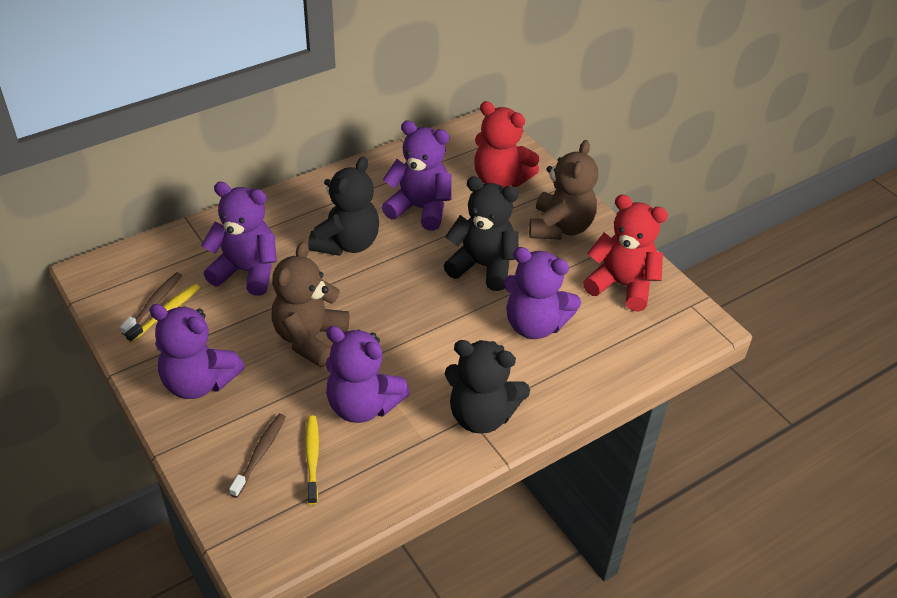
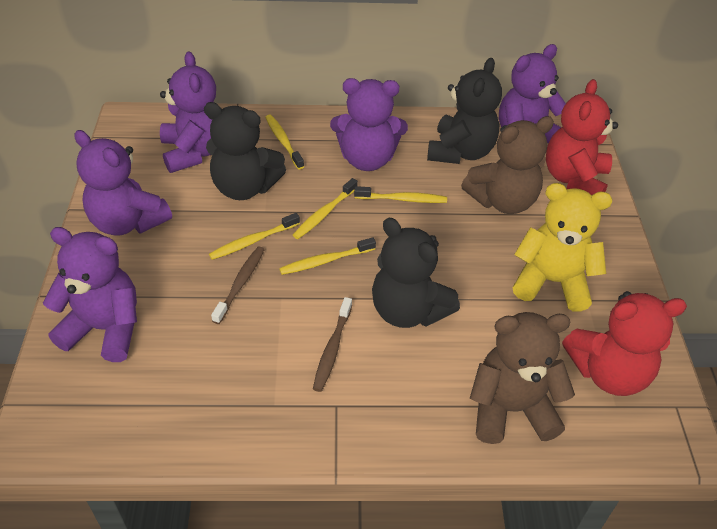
yellow teddy bear: none = 0 -> [513,183,612,312] = 1
yellow toothbrush: [125,284,200,343] [305,415,319,505] = 2 -> [209,213,300,260] [265,114,304,170] [279,237,376,275] [293,178,358,239] [354,186,447,203] = 5

